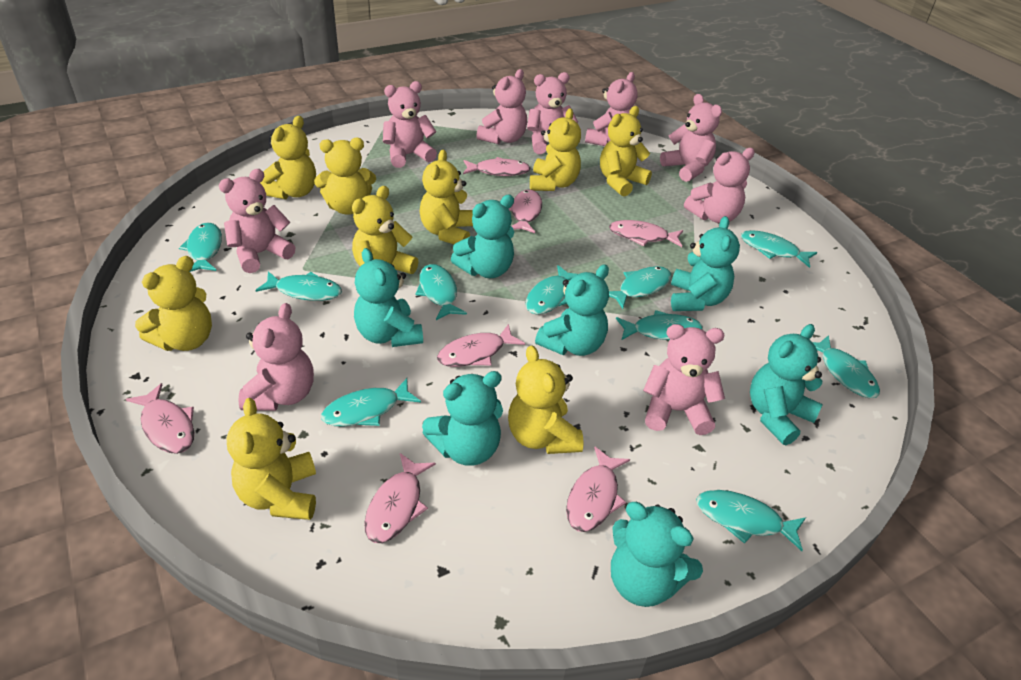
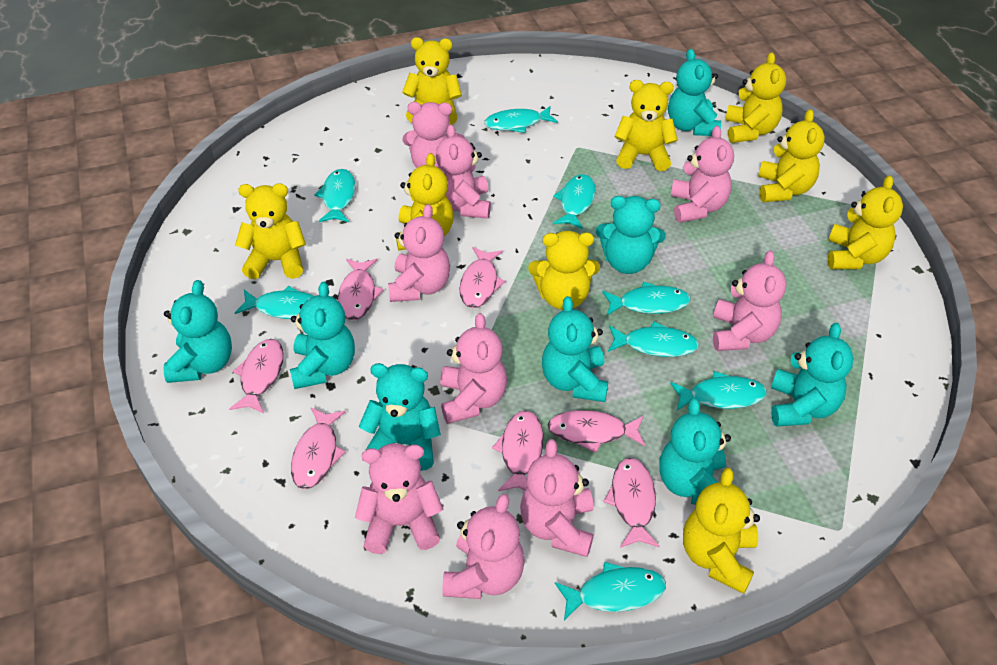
turquoise fish: [179,223,222,272] [255,271,342,301] [321,378,421,426] [416,264,467,320] [525,265,577,315] [609,266,671,309] [616,310,703,340] [696,490,806,551] [741,230,817,268] [812,335,880,398] = 10 -> [235,286,314,319] [314,169,355,222] [484,106,558,133] [553,174,596,229] [555,562,666,620] [602,282,691,315] [608,322,699,357] [670,371,767,410] = 8
turquoise teddy bear: [354,248,423,347] [422,371,503,466] [451,194,514,278] [535,264,609,356] [611,502,703,607] [671,216,740,311] [750,324,823,445] = 7 -> [164,280,232,383] [290,282,355,389] [359,363,441,471] [542,296,608,402] [596,196,666,274] [659,398,731,505] [668,49,721,136] [771,323,854,427] = 8

